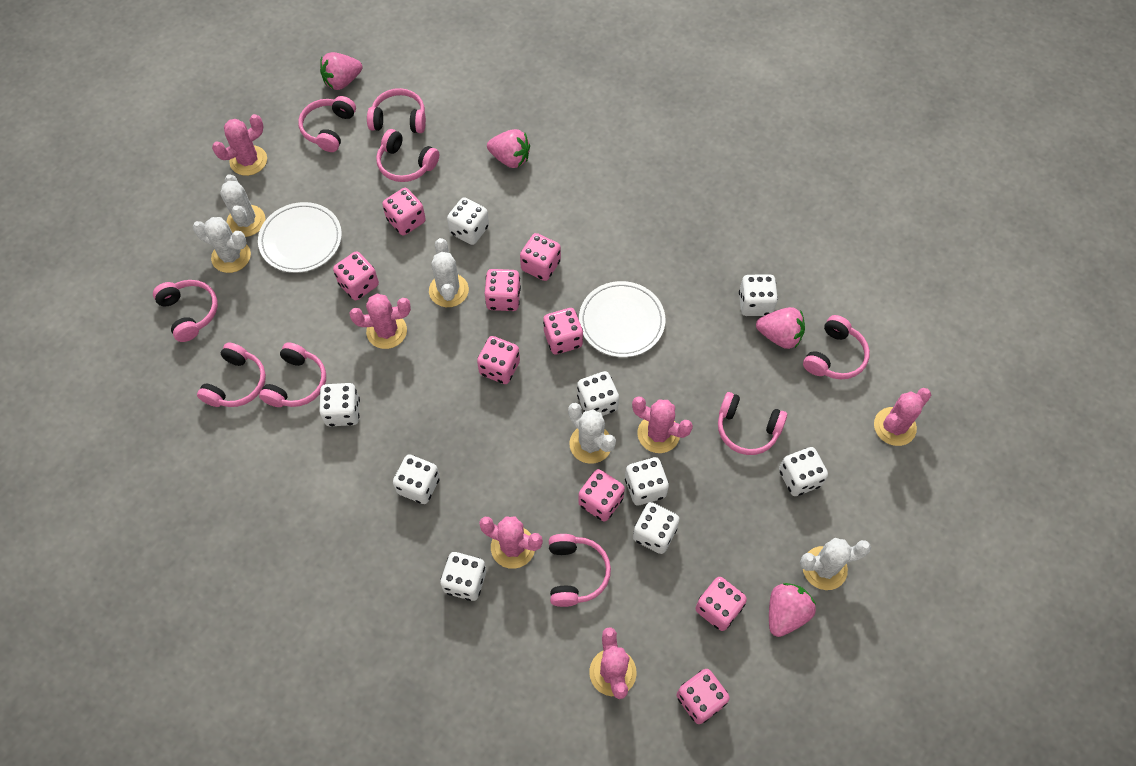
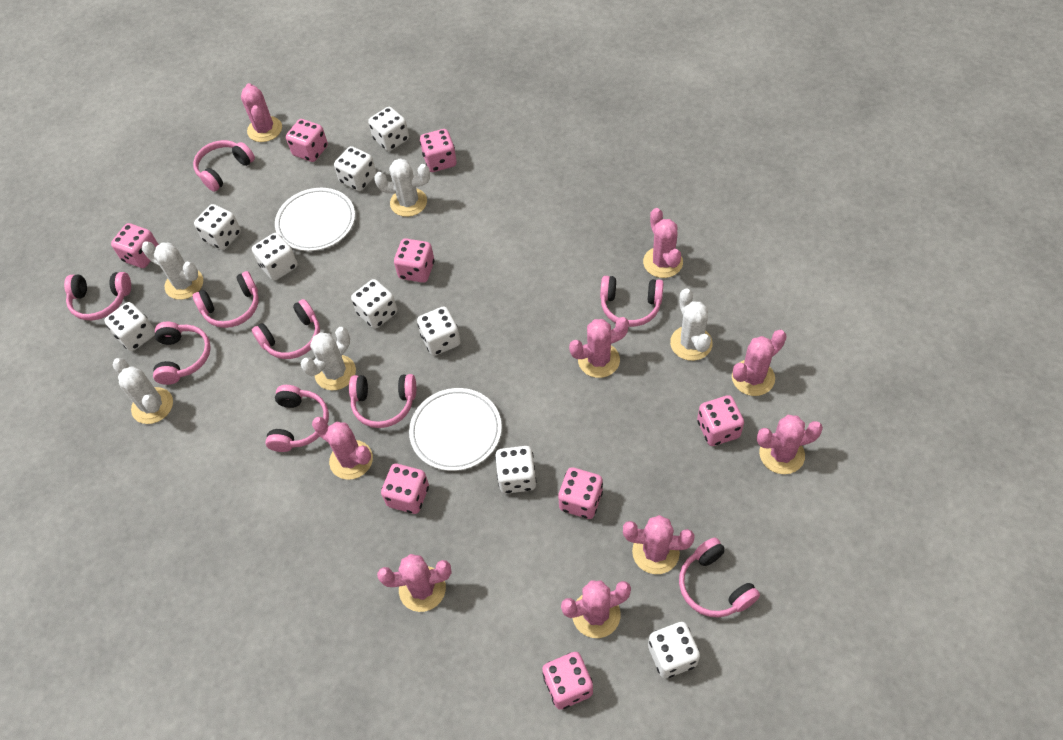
pink cactus: [212,114,267,176] [350,293,411,349] [479,517,543,569] [589,627,637,699] [632,396,693,453] [874,388,931,446] = 6 -> [241,83,282,142] [312,417,373,480] [377,554,452,612] [561,580,631,638] [569,317,629,378] [623,515,694,574] [643,208,683,278] [732,330,787,396] [757,415,823,474] = 9
pink dice: [333,251,379,300] [382,188,426,235] [477,336,520,384] [485,269,521,311] [520,233,561,281] [543,308,583,354] [578,469,625,521] [677,669,730,724] [695,577,747,631] = 9 -> [111,223,159,268] [286,119,328,162] [381,464,429,514] [394,239,434,283] [420,129,457,172] [542,652,593,709] [558,467,603,519] [697,395,744,446] = 8
pink strawberry: [320,52,363,90] [487,129,530,168] [756,307,805,349] [769,583,816,637] = 4 -> none = 0

